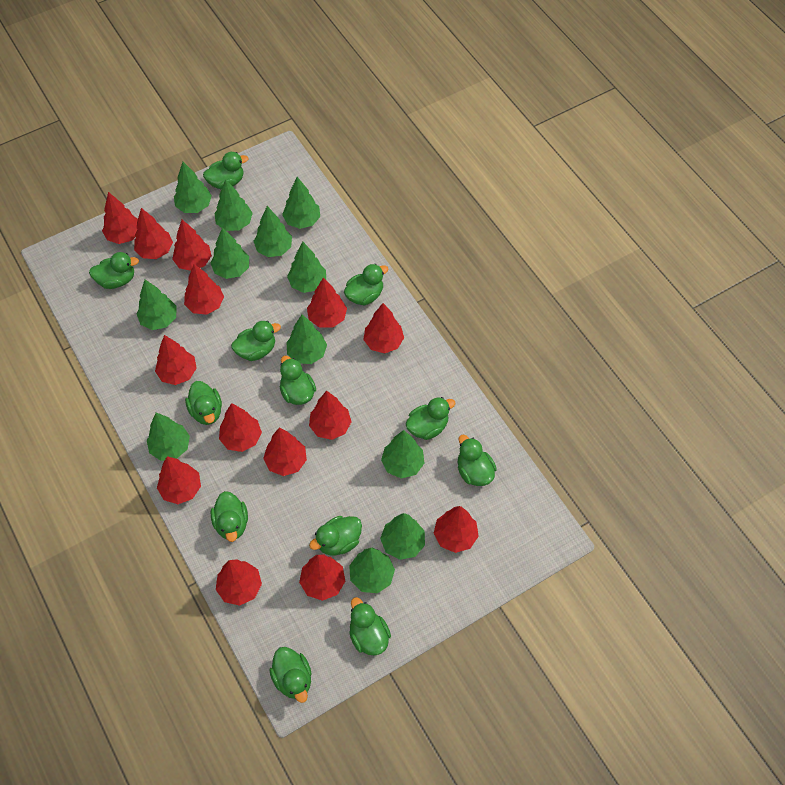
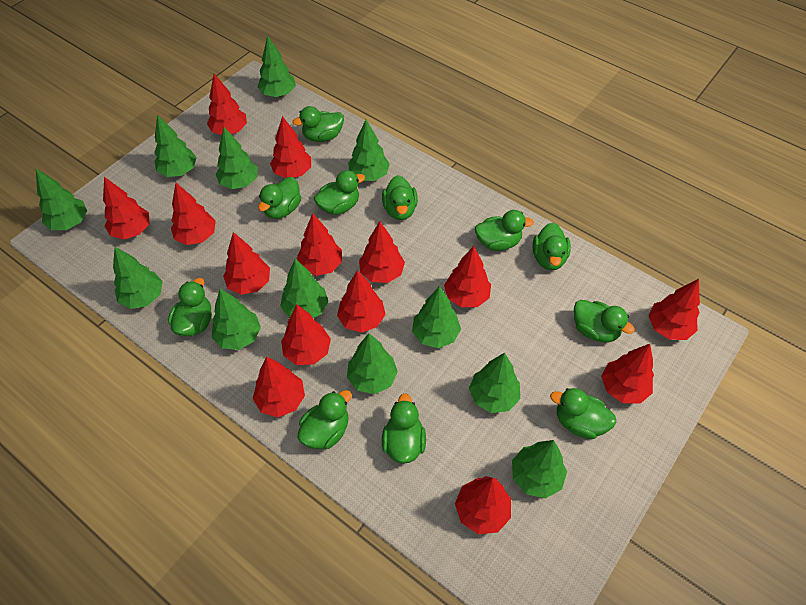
green duck: [89,252,139,289] [185,381,222,425] [203,152,248,189] [211,491,248,542] [231,321,281,361] [269,647,312,703] [280,355,316,405] [309,516,362,556] [344,264,388,305] [349,597,391,656] [406,397,456,440] [458,435,497,486] = 12 -> [168,278,212,336] [258,177,301,219] [292,106,344,142] [298,390,352,449] [314,170,365,215] [382,175,418,220] [382,393,426,464] [475,210,534,251] [533,223,571,270] [550,388,616,439] [574,300,635,343] = 11

